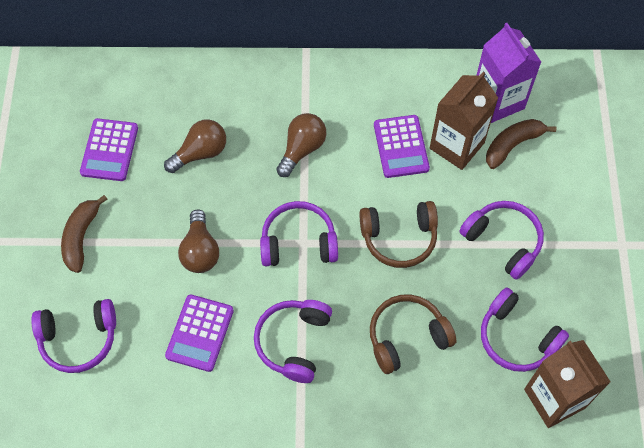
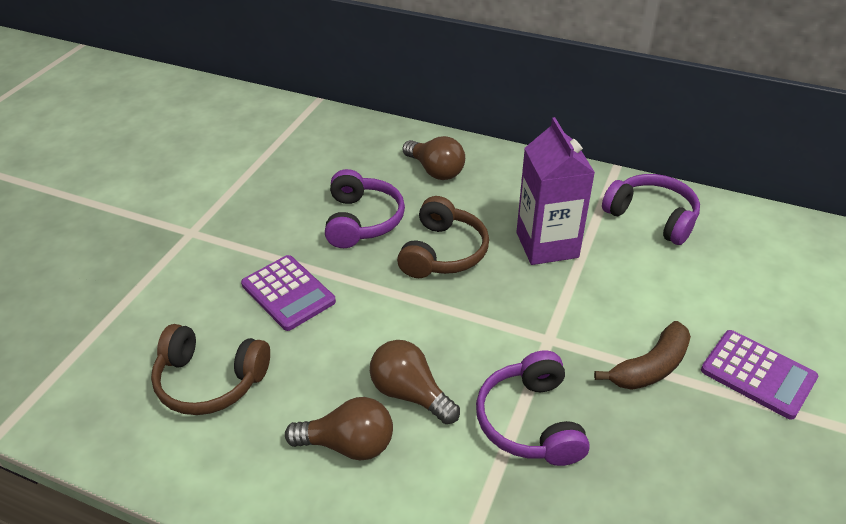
brown banana: [61,195,108,273] [486,119,556,169] = 2 -> [594,321,691,390] = 1
brown carton: [430,72,498,170] [524,340,611,428] = 2 -> none = 0
purple calculator: [80,118,138,181] [165,294,234,372] [374,115,430,178] = 3 -> [241,255,336,331] [701,330,818,420] = 2
purple headphones: [31,299,116,373] [254,300,332,383] [260,201,338,266] [459,201,544,280] [481,287,569,372] = 5 -> [325,169,405,248] [476,350,590,466] [602,174,700,245] = 3

